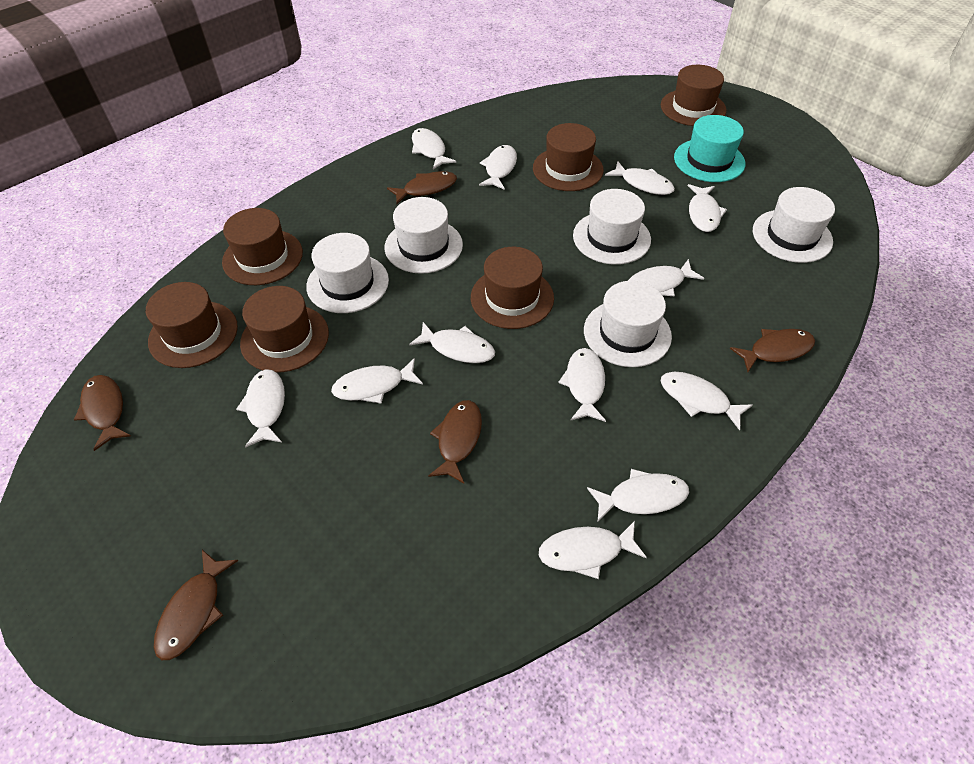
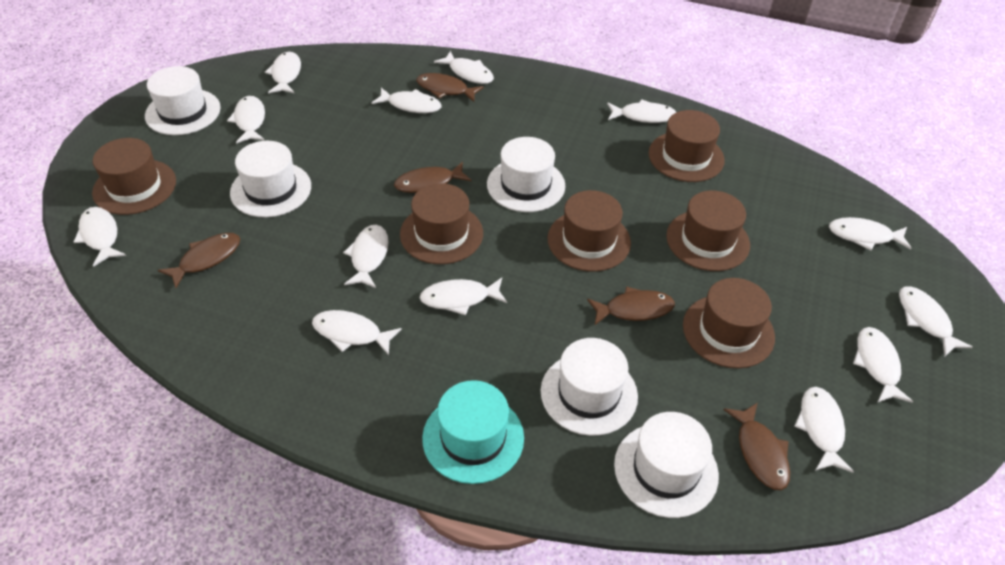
white fish: [236,369,285,447] [331,358,423,404] [409,322,495,363] [412,128,456,169] [479,145,517,190] [539,521,647,579] [558,348,606,422] [587,469,689,523] [605,161,675,195] [628,259,704,296] [661,372,753,431] [688,184,727,232] = 12 -> [74,207,126,267] [227,96,265,144] [265,52,301,94] [312,310,402,355] [343,225,389,288] [372,88,442,113] [420,278,507,315] [434,51,494,84] [607,99,676,123] [794,387,854,473] [829,217,912,250] [853,327,913,403] [899,286,973,357] = 13

